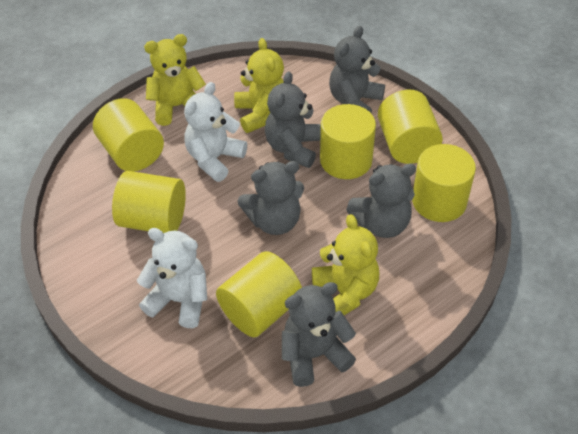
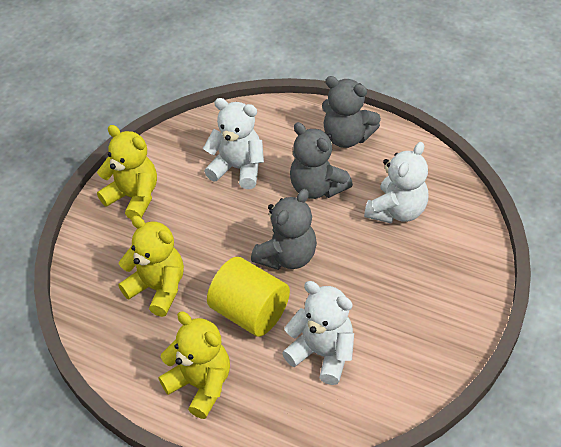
grey teddy bear: [238,161,304,235] [265,71,321,168] [282,282,356,387] [329,26,385,113] [346,163,416,238] = 5 -> [251,189,317,270] [290,122,353,199] [322,76,381,148] = 3
white teddy bear: [137,228,207,328] [184,82,247,182] = 2 -> [203,98,264,189] [282,281,354,385] [364,142,429,224] = 3
yellow cylinder: [93,98,164,172] [112,171,186,233] [216,251,302,337] [320,104,376,179] [378,90,443,164] [412,144,476,222] = 6 -> [207,257,290,337] = 1

